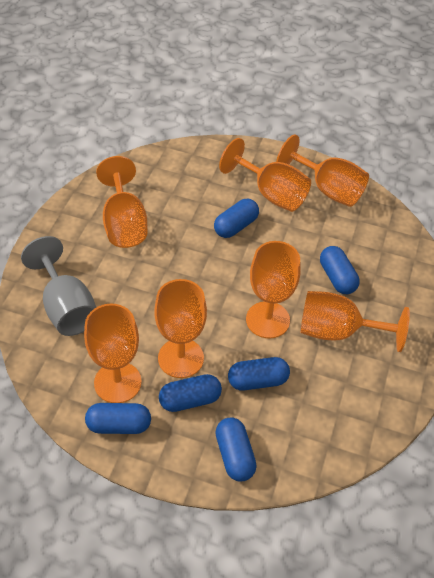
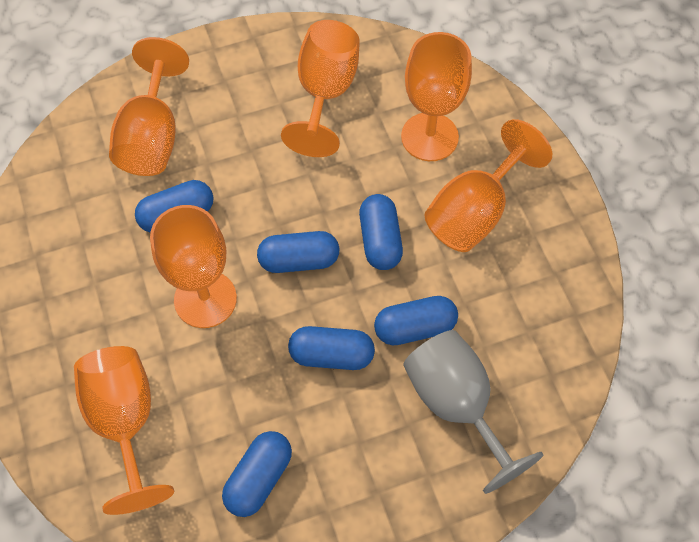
orange goblet: [84,304,142,403] [96,156,148,248] [154,279,207,378] [219,138,311,212] [246,241,301,339] [276,134,369,207] [301,291,410,352] = 7 -> [74,346,174,515] [109,37,189,176] [150,205,237,328] [281,20,360,157] [401,32,472,161] [424,119,552,252] = 6

